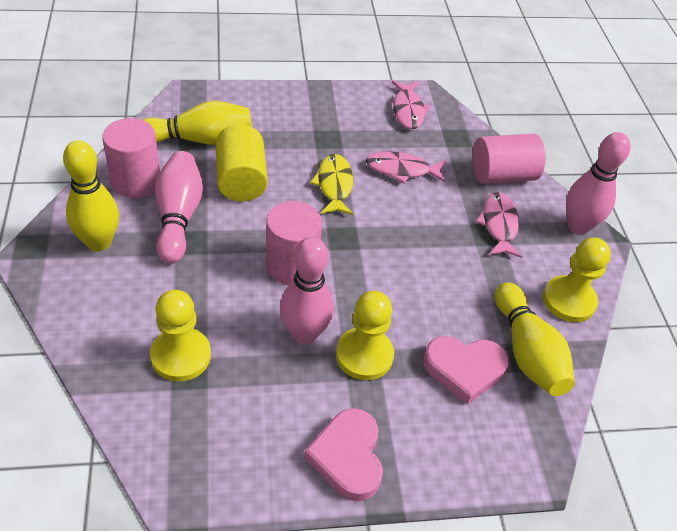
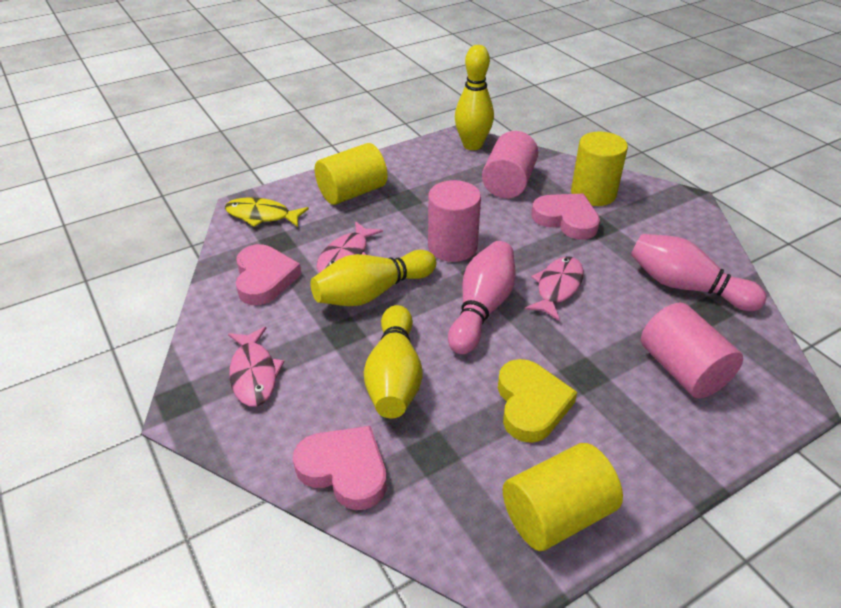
pink bowling pin: [155,151,203,264] [280,237,334,344] [566,132,631,235] = 3 -> [448,241,516,354] [631,234,767,311] = 2
pink heart: [304,408,383,501] [423,336,509,405] = 2 -> [236,244,302,305] [293,426,387,510] [531,193,600,240] = 3
yellow cylinder: [215,124,268,201] = 1 -> [315,143,388,205] [503,443,623,551] [571,131,628,206] = 3
yellow heart: none = 0 -> [498,359,577,443] = 1
yellow pawn: [150,290,211,382] [336,291,394,380] [543,237,611,322] = 3 -> none = 0

